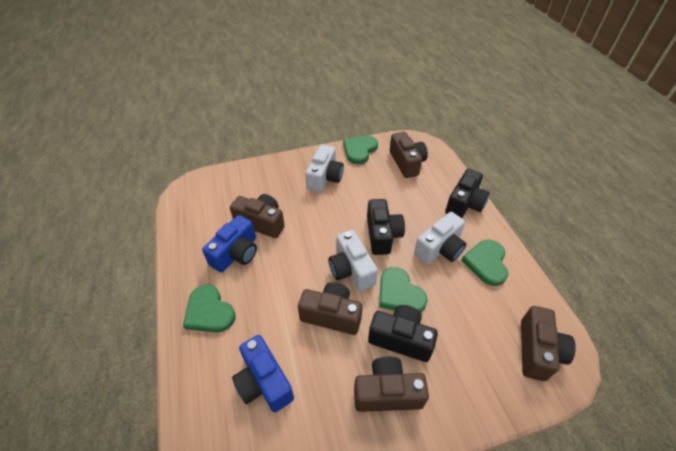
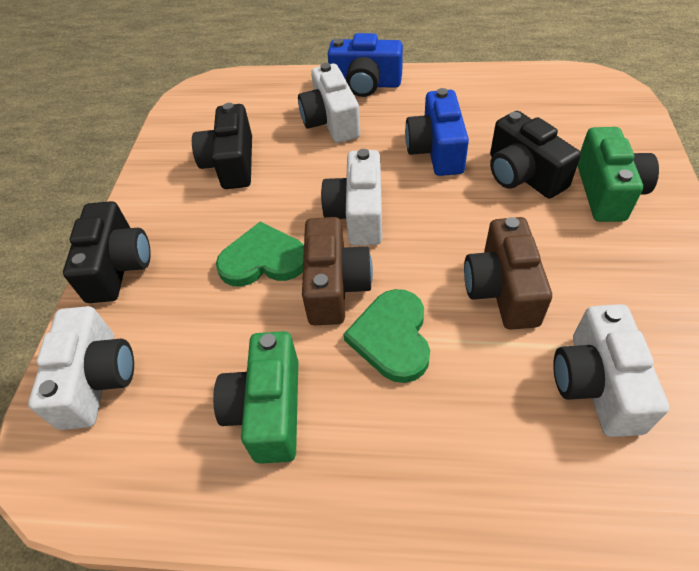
brown camera: [230,194,285,238] [298,282,362,335] [354,357,429,412] [390,132,428,178] [521,306,576,381] = 5 -> [302,217,373,325] [464,217,552,330] = 2
green camera: none = 0 -> [213,331,298,464] [578,127,659,222] = 2
green heart: [183,284,235,333] [343,135,378,164] [379,267,428,313] [461,240,508,286] = 4 -> [216,221,304,287] [343,289,430,383] = 2
white camera: [305,145,344,193] [328,230,378,291] [414,212,466,264] = 3 -> [28,306,134,430] [298,63,360,143] [321,149,382,246] [553,304,669,437] = 4

